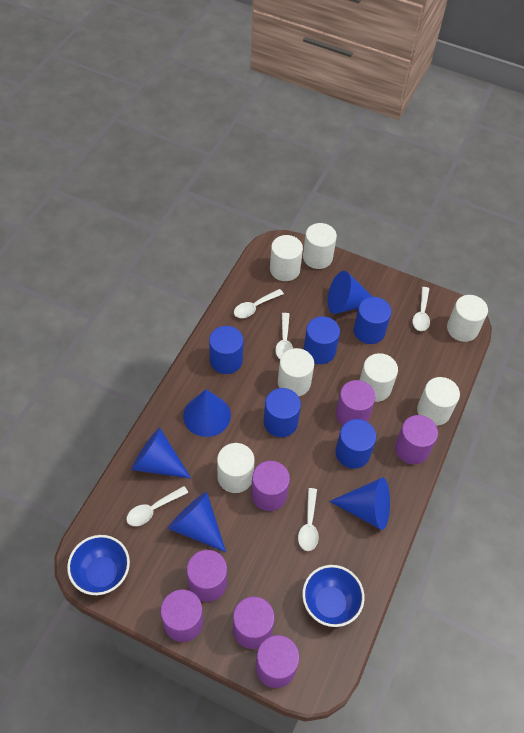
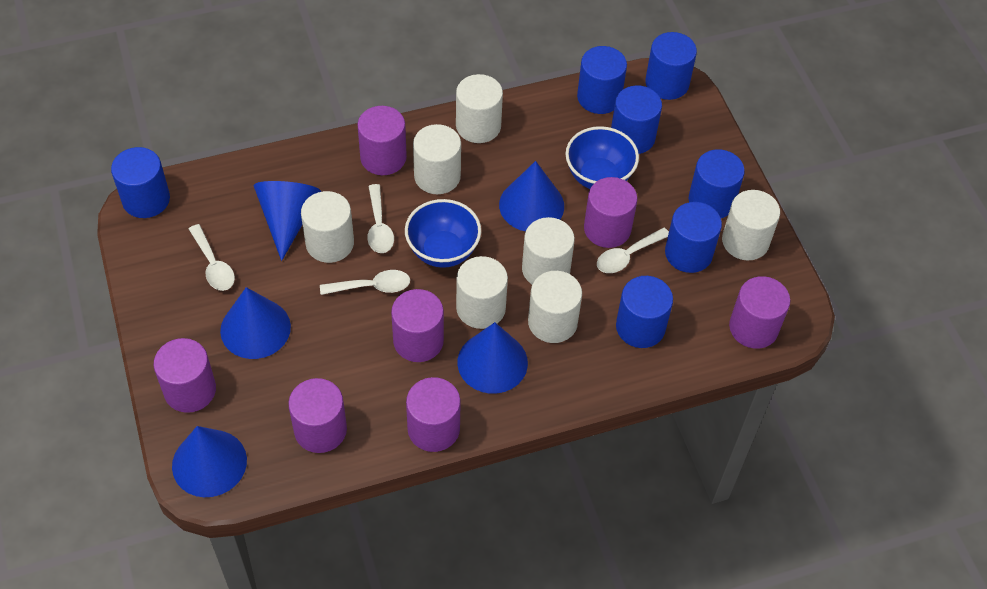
blue cylinder: [209,326,243,374] [264,388,301,437] [303,316,340,364] [335,419,376,469] [354,297,391,344] = 5 -> [111,147,170,218] [577,46,627,114] [611,85,662,154] [616,276,673,348] [645,32,697,100] [665,202,722,273] [688,149,745,218] = 7
white spoon: [126,486,188,526] [234,289,284,318] [275,313,293,359] [298,488,319,551] [412,287,430,331] = 5 -> [189,224,235,291] [320,270,410,295] [367,184,394,253] [597,228,669,273] = 4

